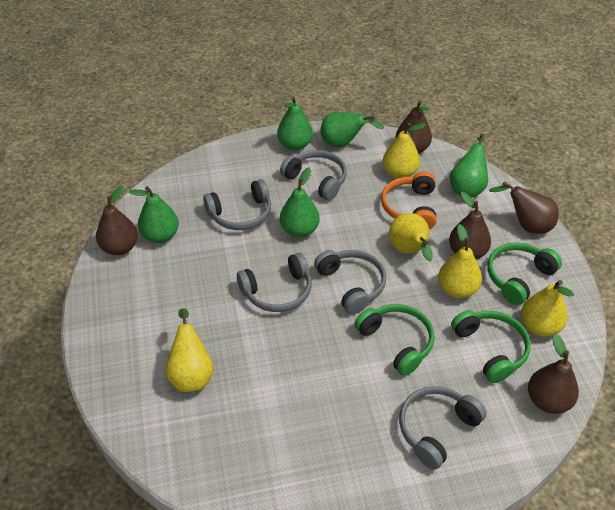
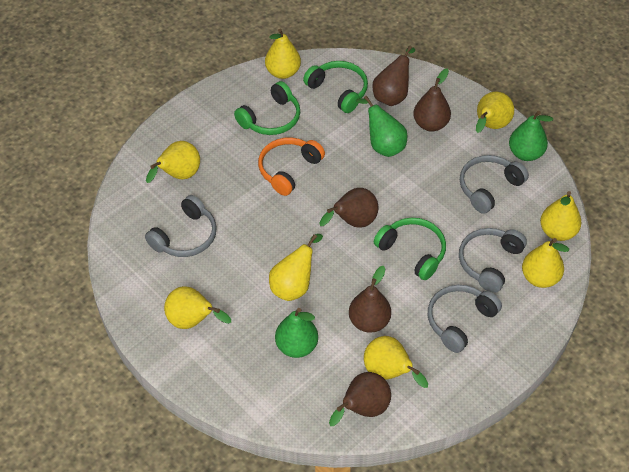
green pear: [129,186,179,243] [277,97,313,151] [280,167,320,237] [320,112,384,147] [450,134,488,198] = 5 -> [275,308,318,358] [356,96,407,157] [509,111,553,161] = 3
grey headphones: [203,179,271,230] [237,253,312,312] [280,150,347,200] [314,250,386,314] [399,386,487,469] = 5 -> [145,195,217,257] [428,285,502,353] [459,228,527,293] [460,155,529,214] = 4
yellow pear: [166,308,214,392] [383,123,426,178] [389,213,433,262] [438,224,482,298] [521,280,574,337] = 5 -> [146,141,200,183] [164,286,231,329] [265,28,301,79] [269,234,323,301] [364,336,428,388] [476,92,514,133] [522,238,569,288] [540,191,582,241] = 8

